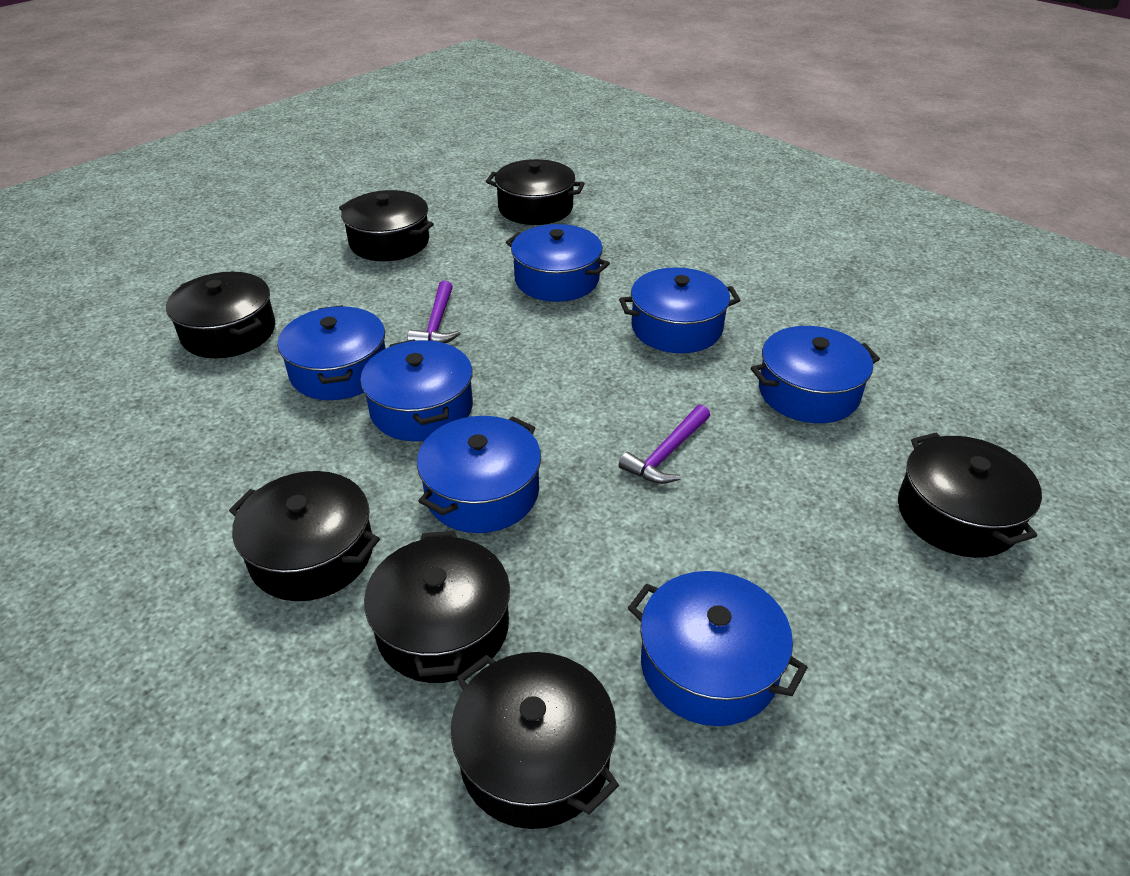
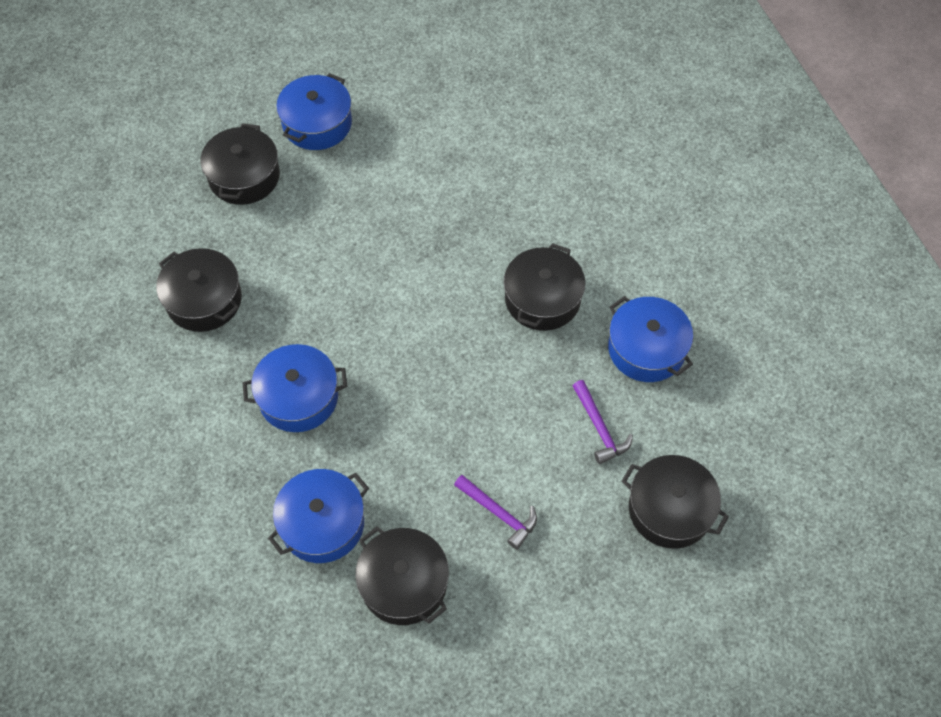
black pot: [166,272,275,358] [229,471,380,601] [339,190,434,261] [364,531,510,683] [451,652,619,829] [486,159,585,225] [898,432,1042,558] = 7 -> [156,248,242,332] [200,123,280,205] [355,527,449,625] [504,243,586,331] [622,455,729,549] = 5
blue pot: [278,305,386,400] [360,339,473,441] [417,416,541,533] [506,224,610,302] [619,267,741,353] [628,571,808,726] [751,326,880,423] = 7 -> [243,344,347,432] [268,469,369,563] [276,73,352,150] [608,296,693,382] = 4

